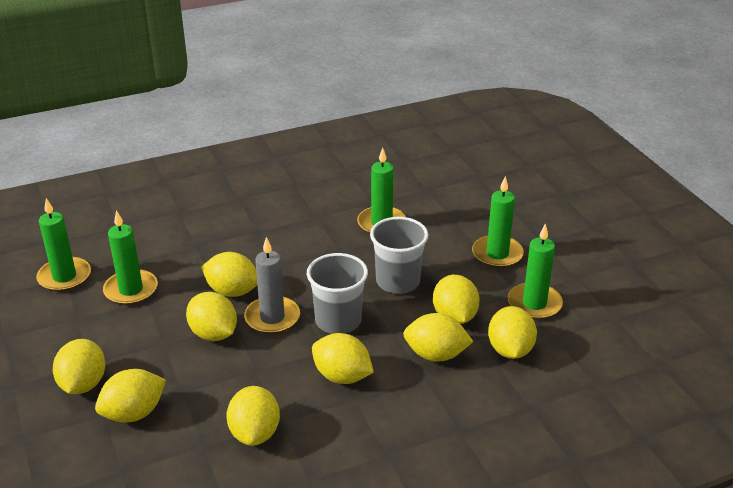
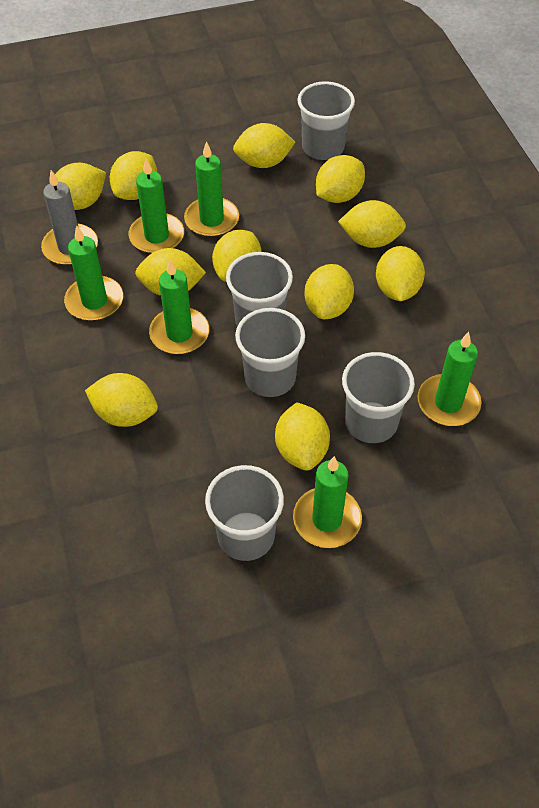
green candle: [36,198,91,292] [103,210,158,305] [357,148,406,234] [472,176,524,268] [508,223,563,320] = 5 -> [64,225,123,321] [129,159,184,254] [149,259,209,354] [184,141,239,237] [293,456,362,548] [418,332,481,426] = 6
grey cup: [307,253,368,334] [370,217,428,294] = 2 -> [205,465,284,561] [226,252,293,326] [235,308,305,397] [297,81,355,160] [342,352,415,443] = 5
yellow lemon: [53,339,105,394] [95,369,166,423] [186,292,237,341] [201,252,257,297] [226,386,280,446] [312,333,374,384] [403,313,473,362] [433,275,480,324] [488,306,537,359] = 9 -> [55,163,106,210] [85,373,158,427] [110,151,157,200] [135,248,206,296] [212,230,261,282] [233,123,295,168] [275,402,330,471] [304,264,354,319] [316,155,365,203] [338,200,406,248] [376,246,425,301] = 11

